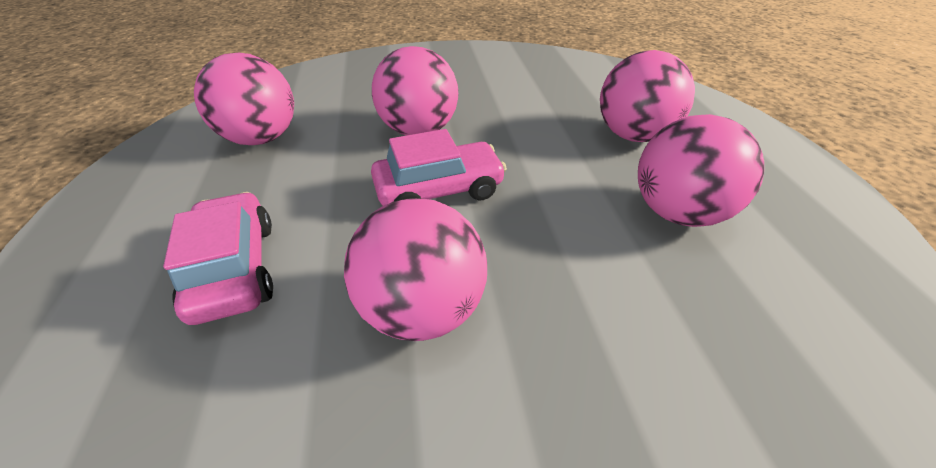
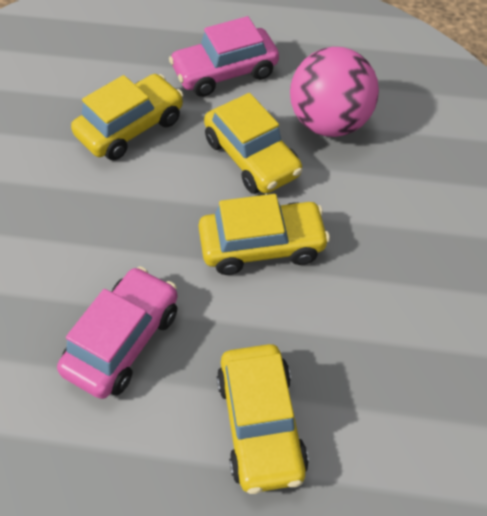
pink ball: [194,53,294,145] [344,198,487,341] [372,46,458,135] [600,50,695,142] [638,114,764,227] = 5 -> [290,47,379,137] = 1
yellow car: none = 0 -> [71,74,183,160] [198,194,330,275] [204,93,303,194] [217,344,309,494] = 4

